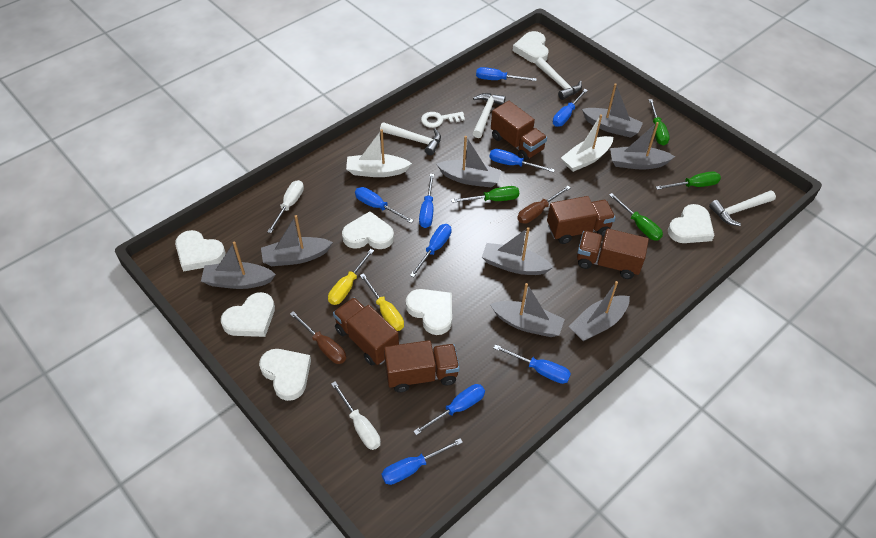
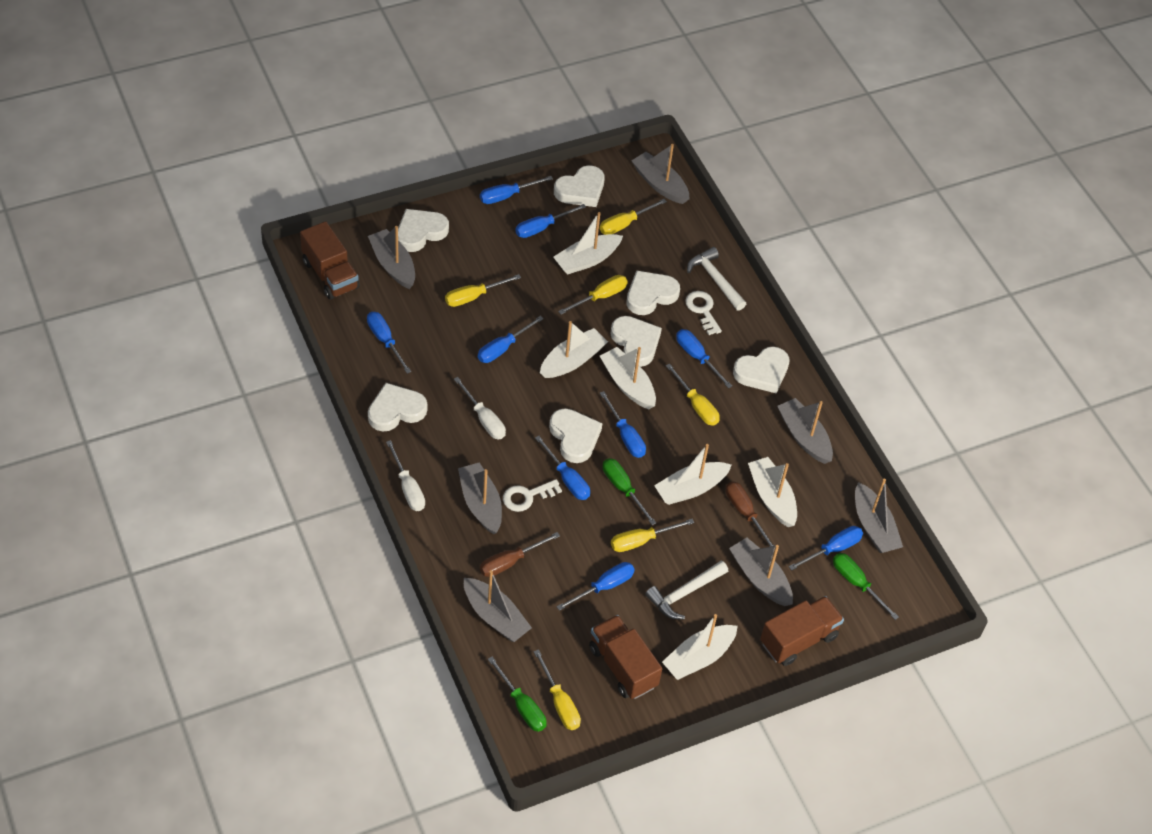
brown truck: [333,297,399,365] [384,340,460,392] [491,101,547,161] [547,196,615,244] [577,229,649,279] = 5 -> [300,221,359,300] [589,615,662,699] [760,596,844,666] = 3
green screwdriver: [451,186,519,203] [609,193,663,241] [649,99,670,145] [656,171,721,190] = 4 -> [488,657,546,732] [603,458,656,525] [833,553,899,620] = 3
grey boat: [201,242,276,289] [261,215,333,266] [437,136,502,187] [482,227,554,275] [490,283,565,337] [569,281,630,341] [582,83,643,138] [610,122,675,170] = 8 -> [368,226,415,289] [458,462,502,534] [464,570,532,642] [632,144,689,204] [729,538,793,606] [777,398,833,464] [855,479,903,553] = 7
white boat: [346,129,412,177] [561,114,613,172] = 2 -> [540,321,608,378] [553,212,623,275] [600,347,656,409] [654,444,731,505] [662,614,738,680] [748,457,797,527] = 6
white hammer: [380,122,441,155] [473,93,506,138] [535,57,582,100] [709,190,776,226] = 4 -> [645,560,728,619] [687,247,746,311] = 2
white key: [421,112,465,128] = 1 -> [503,479,562,512] [685,291,722,335] = 2
yellow screwdriver: [328,249,374,305] [360,273,404,331] = 2 -> [445,274,521,307] [533,649,581,730] [558,275,628,315] [600,199,667,235] [611,519,694,552] [666,363,720,426] = 6

